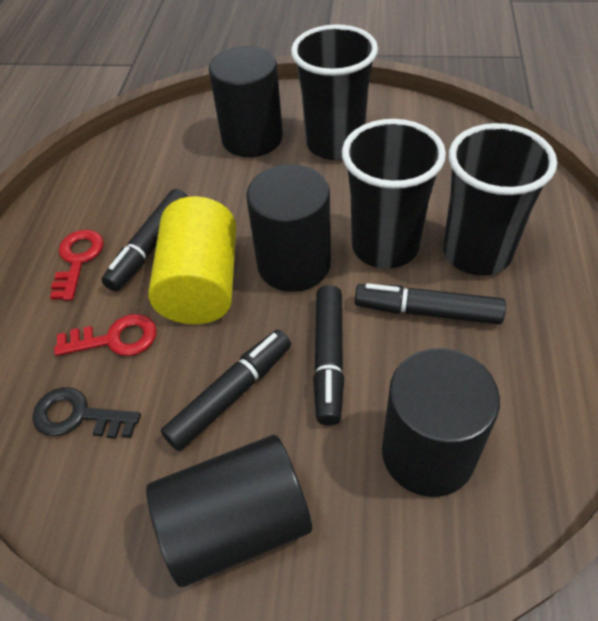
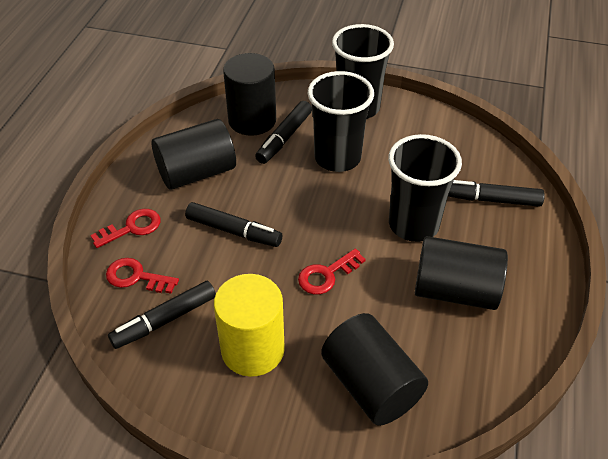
black key: [32,387,141,439] = 1 -> none = 0
red key: [50,230,104,301] [54,314,157,356] = 2 -> [90,209,161,248] [106,258,179,293] [298,249,366,295] = 3

